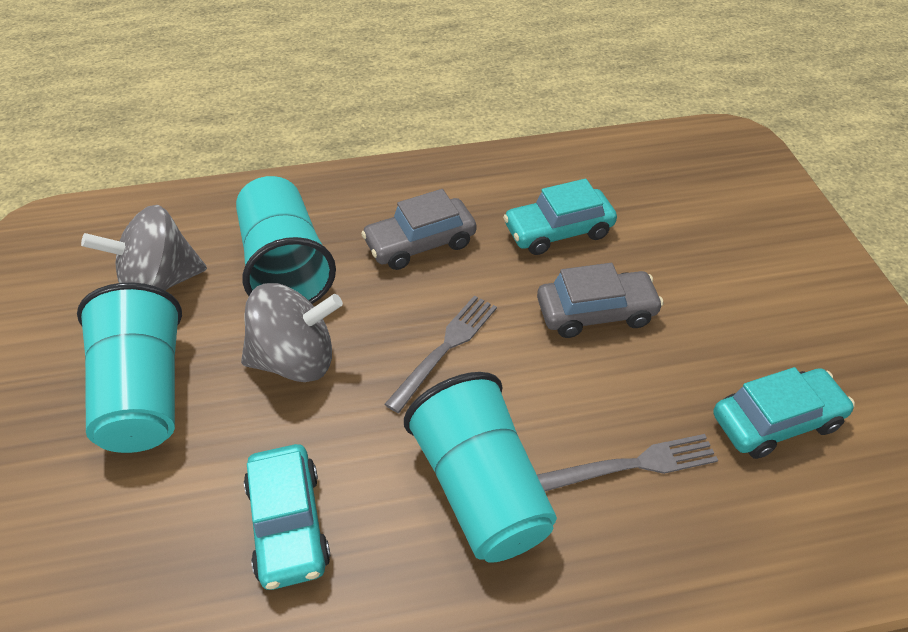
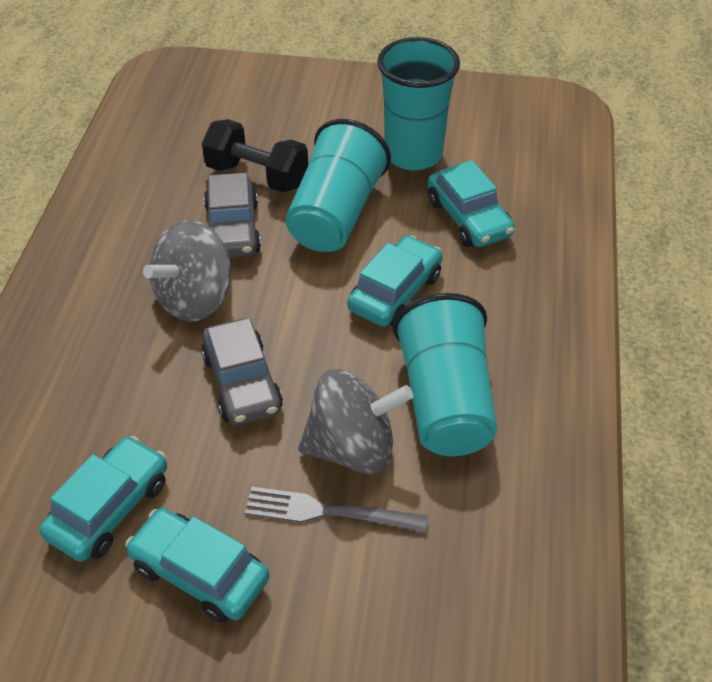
black dumbbell: none = 0 -> [202,119,308,193] = 1
grey fork: [384,295,497,413] [537,434,718,491] = 2 -> [245,487,428,533] = 1
turquoise car: [244,444,331,590] [503,179,617,255] [713,367,855,459] = 3 -> [39,436,167,562] [125,508,269,623] [347,235,443,327] [428,160,515,247] = 4

